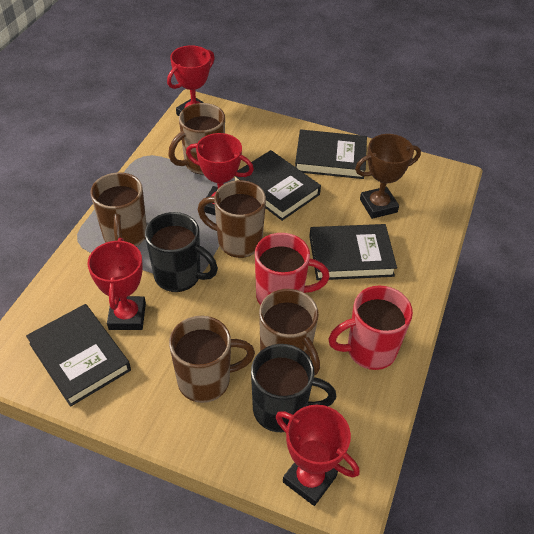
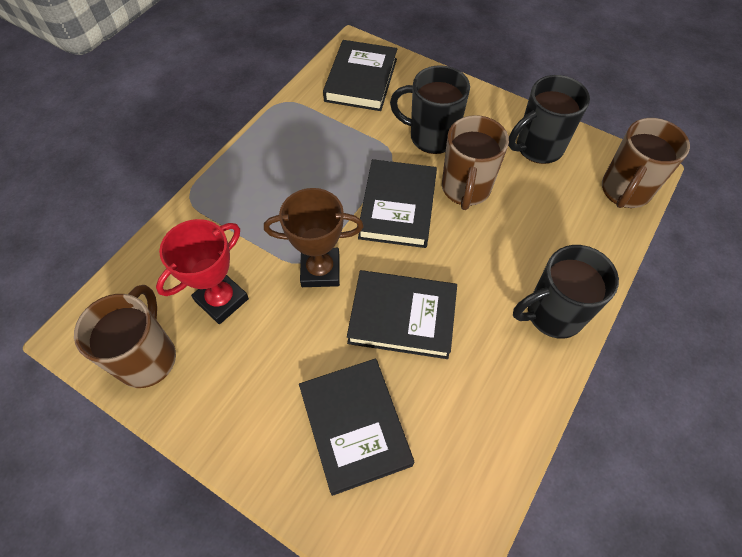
black mug: [145,212,218,292] [251,344,336,432] = 2 -> [390,65,470,154] [508,75,590,164] [513,245,619,339] = 3
brown mug: [90,172,147,247] [168,103,225,175] [169,316,255,403] [198,180,266,258] [259,289,320,375] = 5 -> [74,285,176,388] [442,115,509,210] [602,118,690,208] = 3
red mug: [255,233,329,305] [328,286,413,370] = 2 -> none = 0
red trophy: [88,238,146,330] [167,45,215,116] [186,133,254,215] [276,405,359,506] = 4 -> [156,219,249,324] = 1

